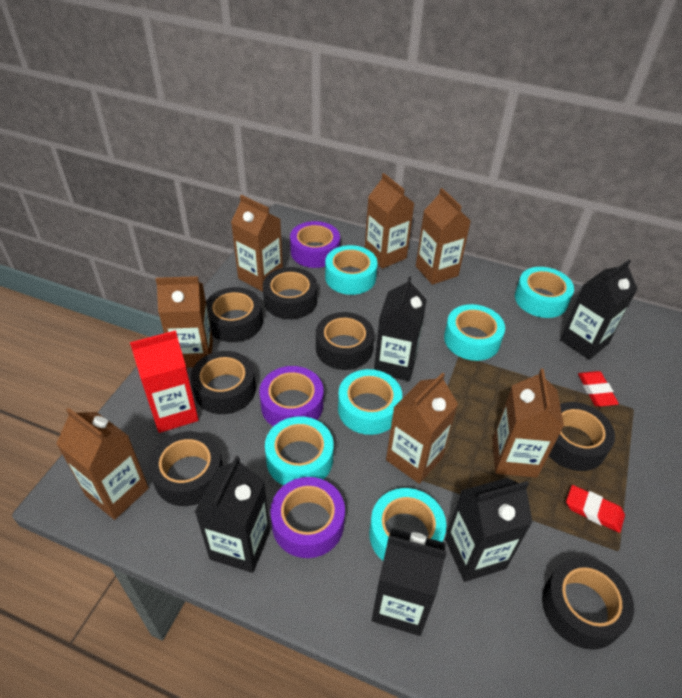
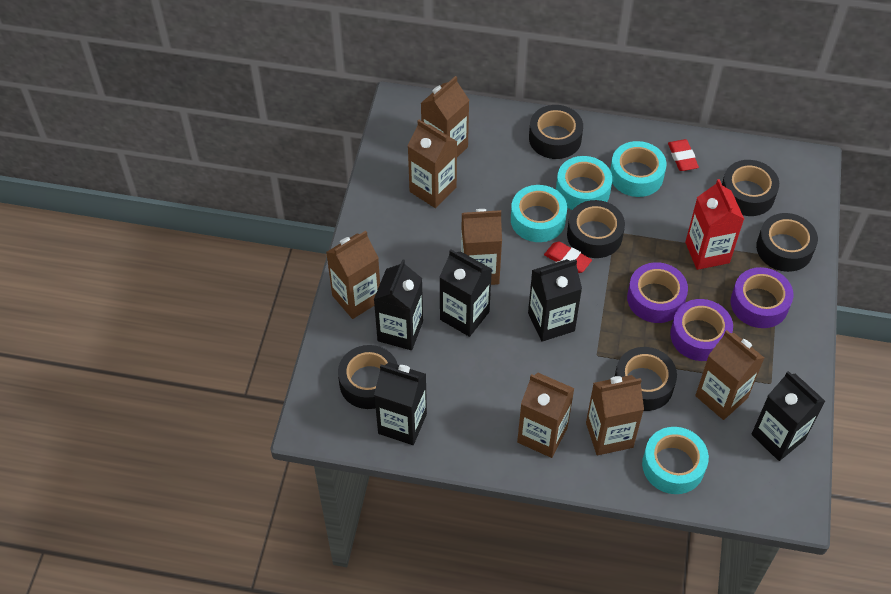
black tape: [149,431,223,506] [191,351,256,414] [206,287,263,342] [263,267,317,319] [316,312,374,370] [542,557,634,650] [549,402,615,471] = 7 -> [338,345,398,409] [529,105,583,159] [567,200,625,258] [614,347,677,411] [722,160,779,216] [756,213,818,272] = 6
turquoise tape: [265,416,334,485] [325,245,378,295] [338,369,402,435] [369,488,446,561] [444,304,505,361] [515,267,574,318] = 6 -> [511,185,567,242] [556,156,612,210] [610,141,666,197] [642,427,709,494] = 4

